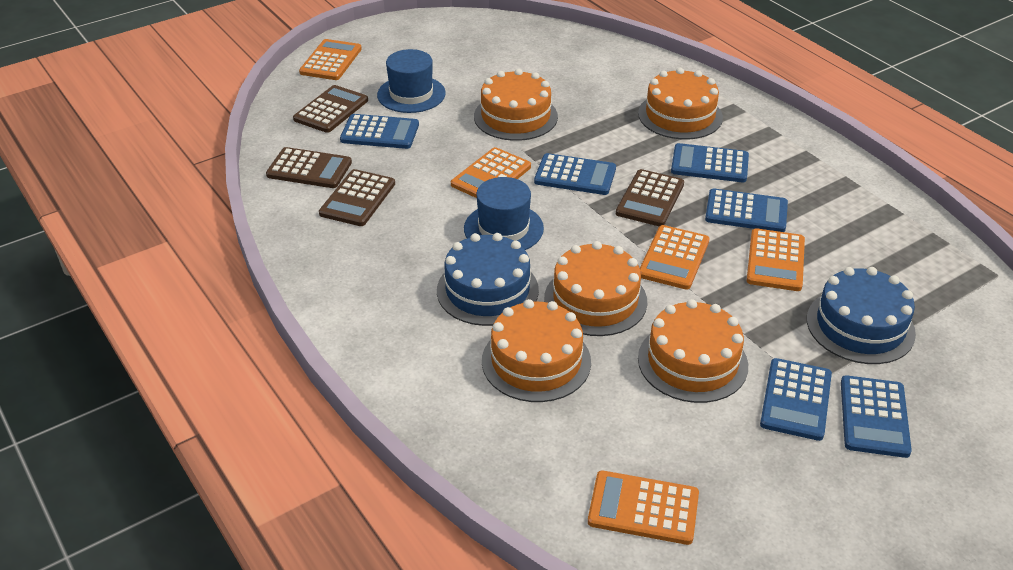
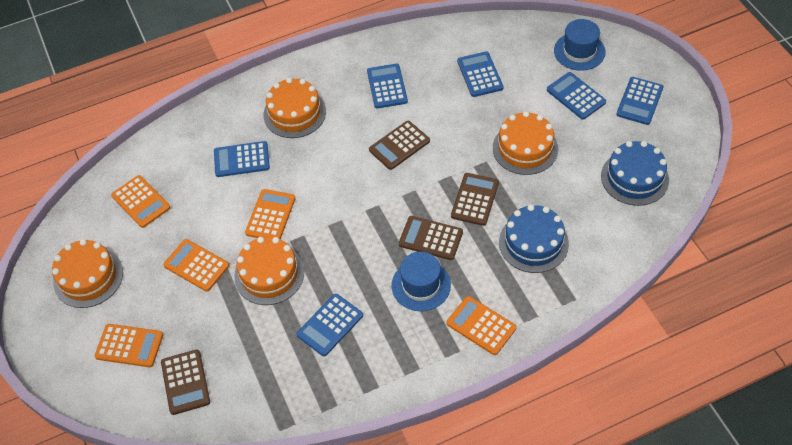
orange cake: [474,69,558,141] [482,299,591,402] [544,241,647,336] [638,68,723,139] [638,299,748,403] = 5 -> [52,239,123,308] [234,237,304,305] [264,78,326,138] [493,111,558,175] = 4

